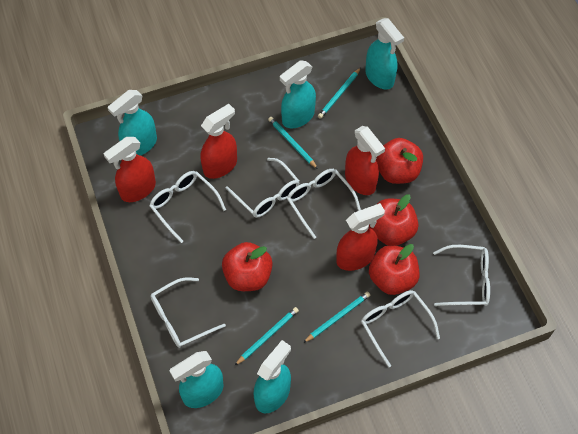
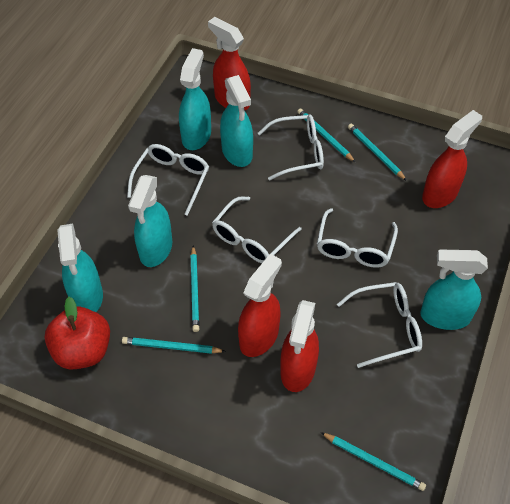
red apple: [222,242,273,291] [369,194,418,246] [369,244,419,295] [376,138,423,184] = 4 -> [45,297,110,369] = 1
turquoise pencil: [235,307,299,365] [268,117,318,169] [303,292,370,343] [318,68,361,119] = 4 -> [122,337,226,354] [190,245,199,332] [297,108,356,163] [320,432,426,491] [348,124,407,181] = 5
white glasses: [149,171,226,243] [151,277,226,348] [226,158,299,218] [287,169,361,239] [361,290,440,367] [433,245,490,306] = 6 -> [127,144,209,216] [212,196,302,263] [258,114,324,181] [317,208,398,268] [337,282,422,368] = 5

